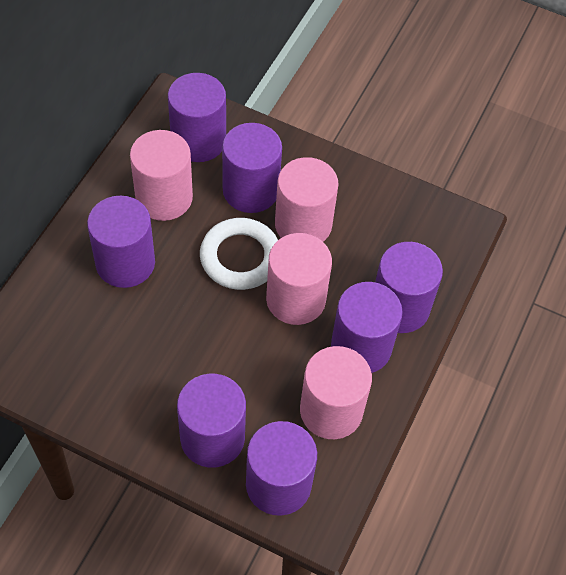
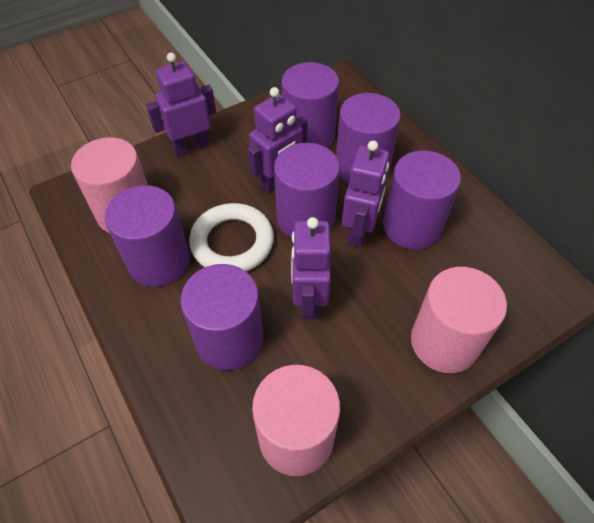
pink cylinder: [130,130,193,221] [266,233,332,325] [275,157,338,242] [300,346,372,439] = 4 -> [71,137,148,233] [252,365,340,476] [411,267,507,373] = 3
purple cylinder: [87,196,155,288] [168,73,226,162] [177,374,246,468] [222,123,282,213] [246,421,317,516] [331,282,403,373] [375,242,443,333] = 7 -> [105,185,190,287] [180,264,264,370] [274,143,340,238] [281,62,339,148] [336,93,401,183] [383,150,461,249] = 6
purple robot: none = 0 -> [146,53,216,156] [247,87,308,193] [291,217,331,319] [342,141,389,247] = 4

